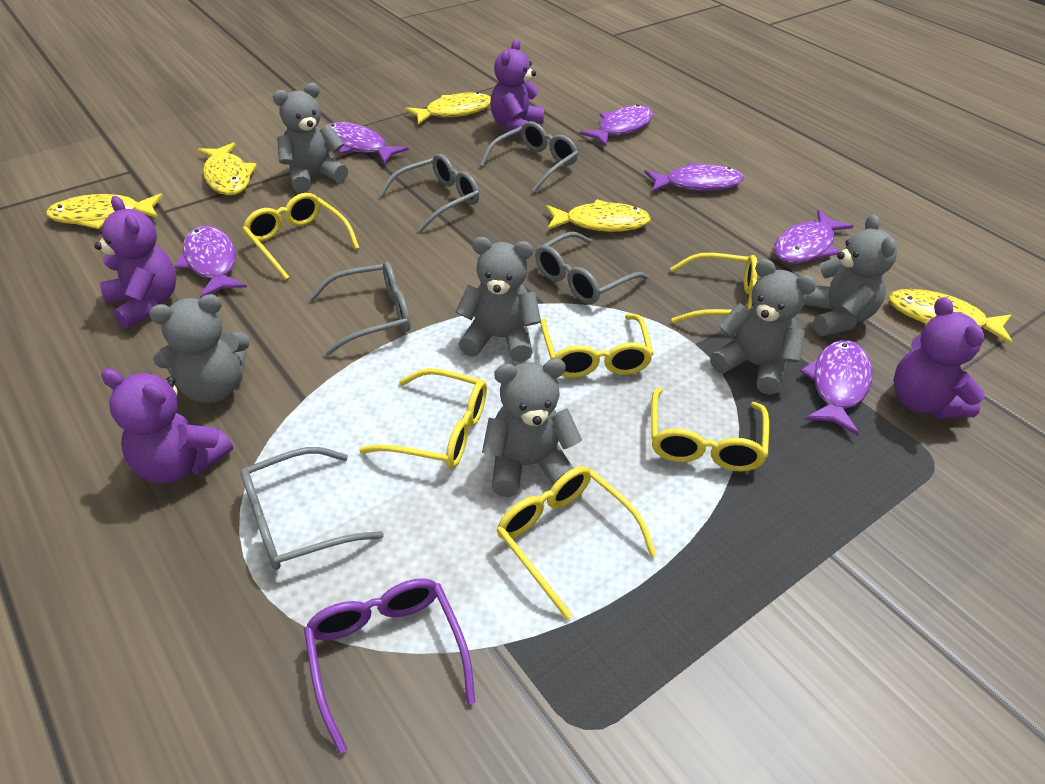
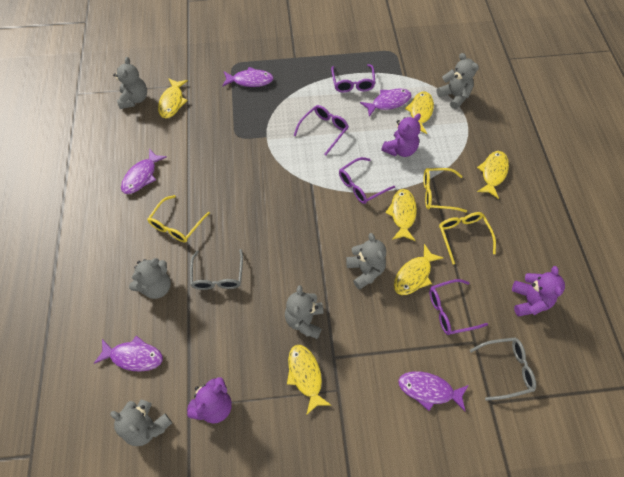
grey glasses: [240,447,384,570] [309,261,410,355] [378,154,479,231] [480,121,578,193] [535,232,649,304] = 5 -> [190,249,243,290] [469,337,536,401] = 2
purple fish: [174,226,247,298] [329,122,409,165] [579,104,653,146] [644,163,744,192] [774,210,854,264] [800,340,872,436] = 6 -> [93,335,163,372] [121,149,167,194] [222,67,274,87] [360,89,412,117] [398,371,469,412] = 5
purple glasses: [304,578,475,754] = 1 -> [294,105,349,155] [331,64,375,93] [339,157,395,204] [429,279,488,335] = 4
purple teddy bear: [94,196,176,329] [101,369,233,483] [490,39,544,137] [894,297,985,419] = 4 -> [187,377,232,423] [381,113,421,157] [512,266,565,316] = 3
yellow fish: [46,193,163,229] [197,143,257,195] [405,92,491,125] [546,199,651,232] [888,289,1013,345] = 5 -> [158,78,188,118] [287,345,332,415] [385,189,417,241] [394,244,444,295] [405,92,434,134] [477,151,509,199] = 6
yellow glasses: [242,193,359,280] [359,368,487,469] [497,466,657,620] [540,314,653,378] [651,388,769,472] [670,253,757,323] = 6 -> [147,195,210,242] [424,168,467,212] [439,212,496,265] = 3

